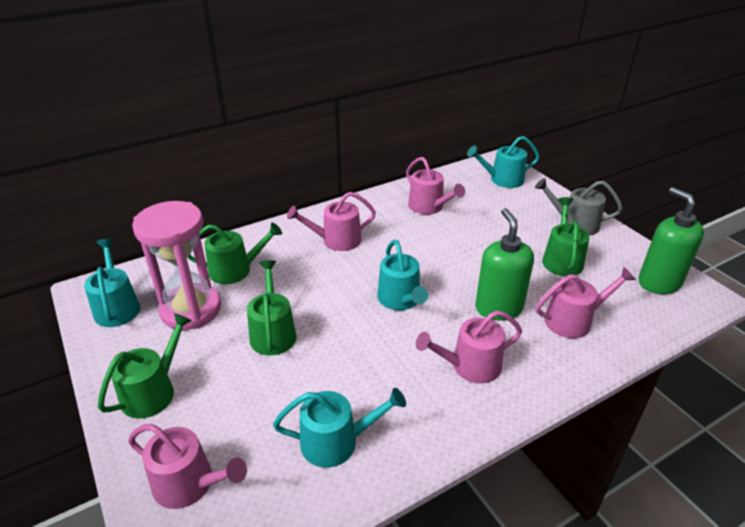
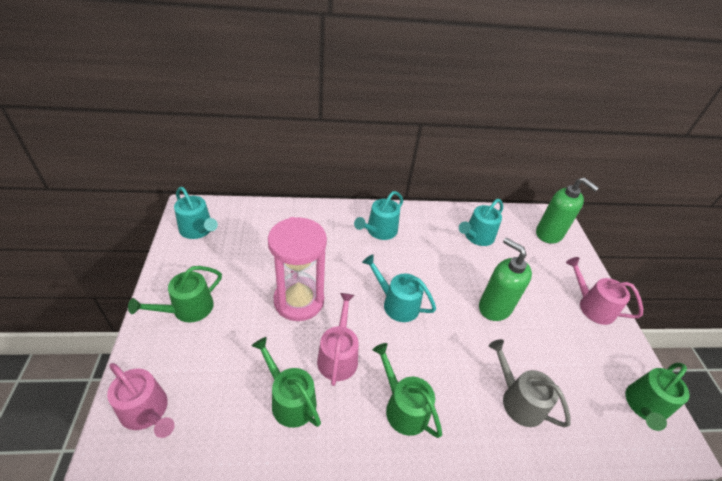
pink watering can: [128,424,247,509] [287,192,376,251] [406,157,465,215] [416,310,522,383] [536,267,636,338] = 5 -> [107,363,175,438] [317,293,358,386] [566,257,643,325] = 3

